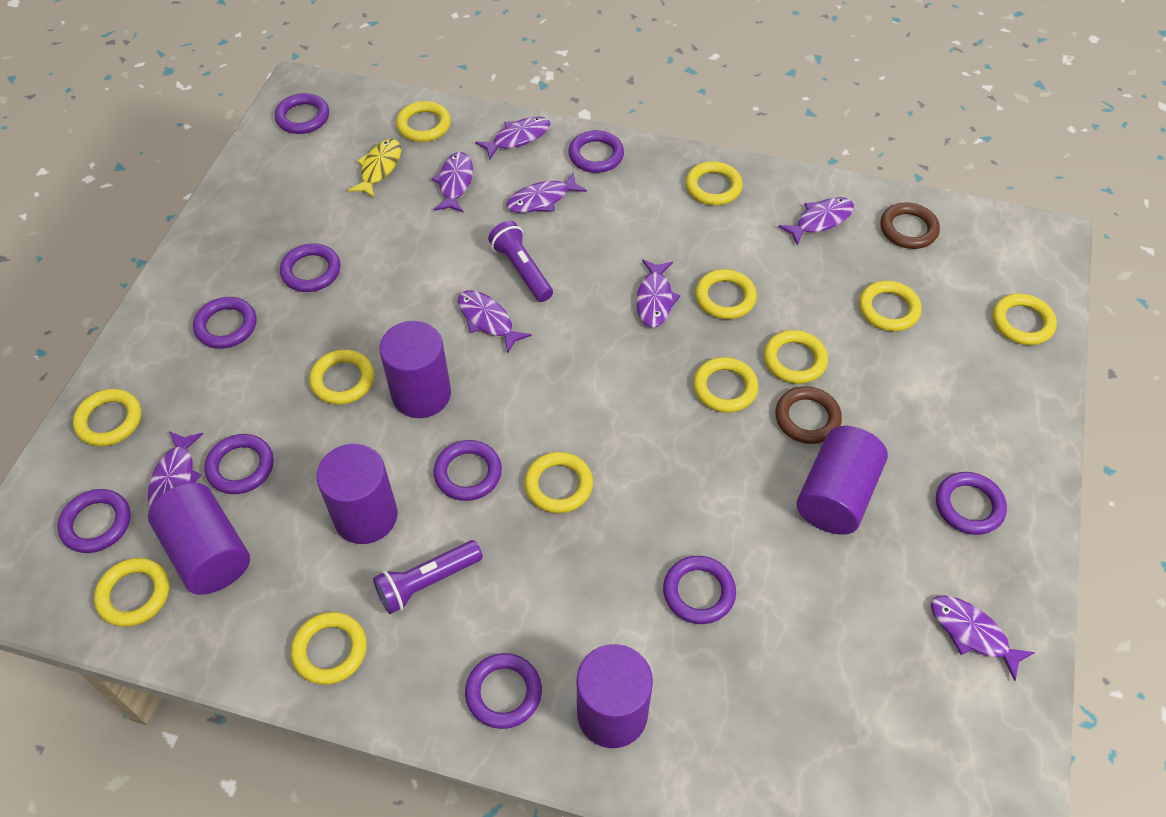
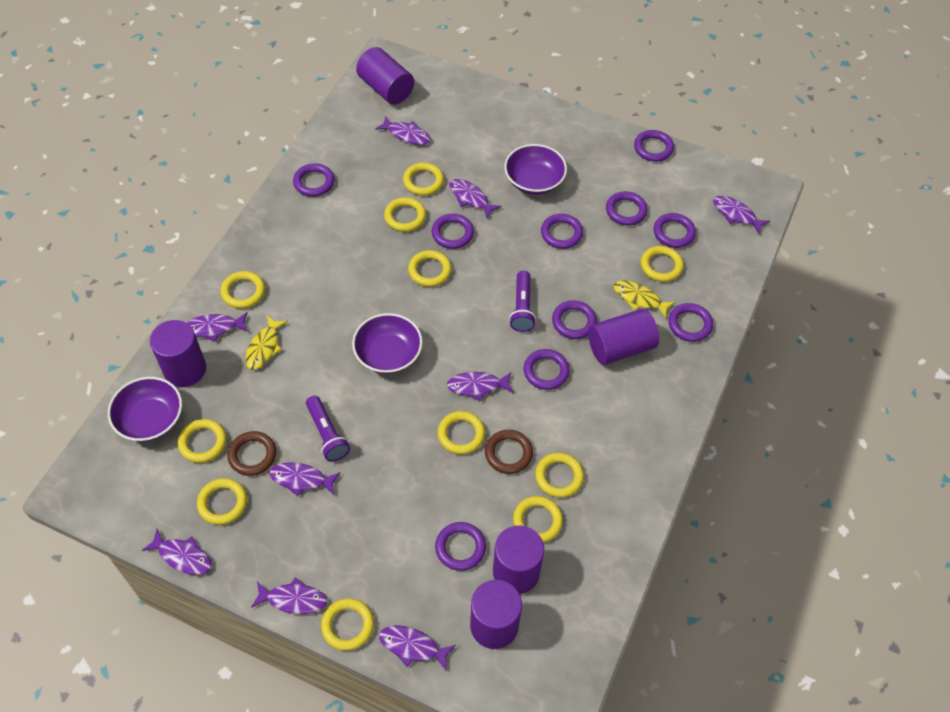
purple bowl: none = 0 -> [108,377,182,441] [352,313,423,374] [504,144,567,195] = 3
purple fish: [148,431,203,508] [431,152,473,213] [458,290,532,354] [475,117,551,160] [506,173,587,213] [636,259,681,328] [778,197,854,246] [931,595,1035,681] = 8 -> [142,529,212,575] [187,312,248,342] [251,578,328,614] [269,462,340,496] [375,115,431,145] [379,625,456,670] [447,372,514,401] [449,179,502,218] [713,196,770,234] = 9
yellow fish: [348,139,401,198] = 1 -> [245,315,288,370] [614,280,675,318] = 2
yellow ring: [73,389,141,446] [94,558,169,627] [291,612,367,685] [309,349,374,405] [396,101,451,142] [524,452,593,513] [686,161,743,205] [693,357,758,413] [695,269,757,319] [764,330,828,384] [859,281,922,332] [993,293,1057,345] = 12 -> [178,419,227,463] [197,478,247,525] [221,271,265,309] [321,598,374,651] [384,197,426,232] [403,163,444,196] [408,250,452,287] [437,411,485,455] [513,496,563,543] [535,452,584,498] [641,246,684,282] = 11

